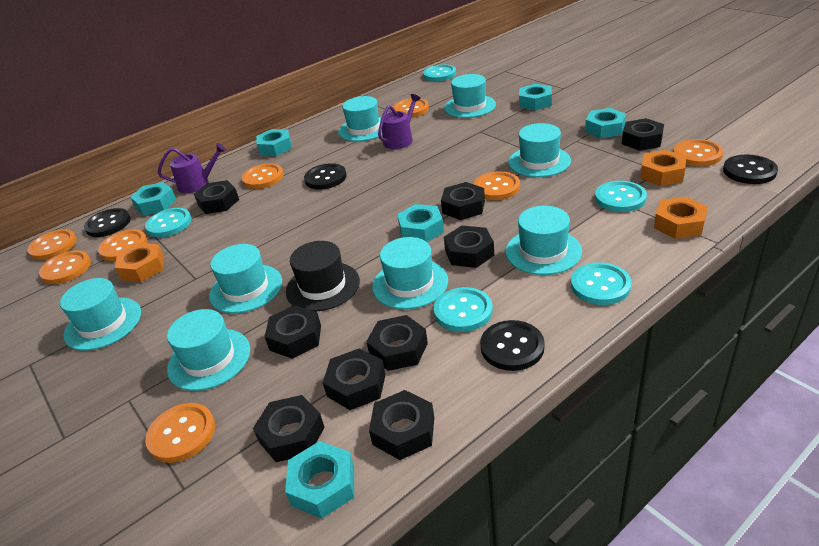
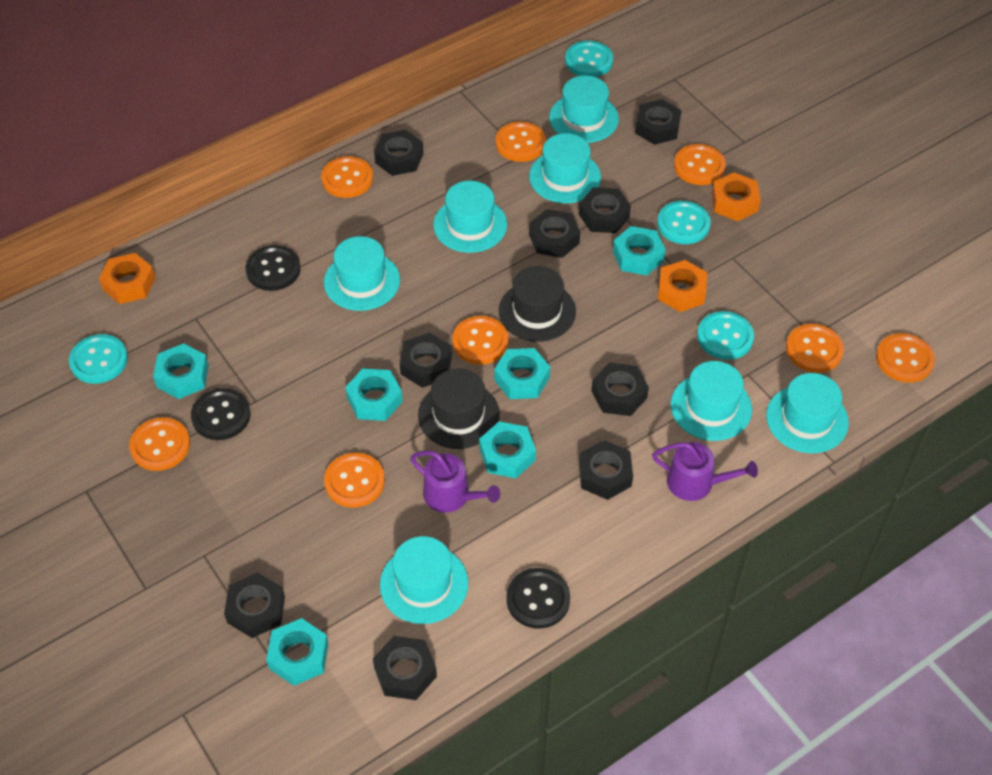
black button: [84,208,131,237] [304,163,347,190] [480,320,544,371] [723,154,778,184] = 4 -> [191,388,250,440] [246,245,301,291] [507,568,570,629] = 3
black hat: [286,241,360,311] = 1 -> [418,369,500,449] [499,266,576,342] = 2
turquoise button: [145,208,192,237] [423,65,456,81] [434,287,493,332] [571,262,632,305] [595,181,647,212] = 5 -> [69,334,128,384] [565,41,613,77] [657,201,711,244] [697,311,754,360] = 4
turquoise hat: [60,278,141,351] [167,309,250,391] [209,244,282,313] [338,96,382,142] [372,237,448,309] [444,74,496,118] [505,206,582,275] [508,123,571,177] = 8 -> [324,236,400,311] [380,536,468,624] [433,181,507,253] [529,133,601,203] [549,75,619,143] [671,361,752,441] [766,373,849,453] = 7

